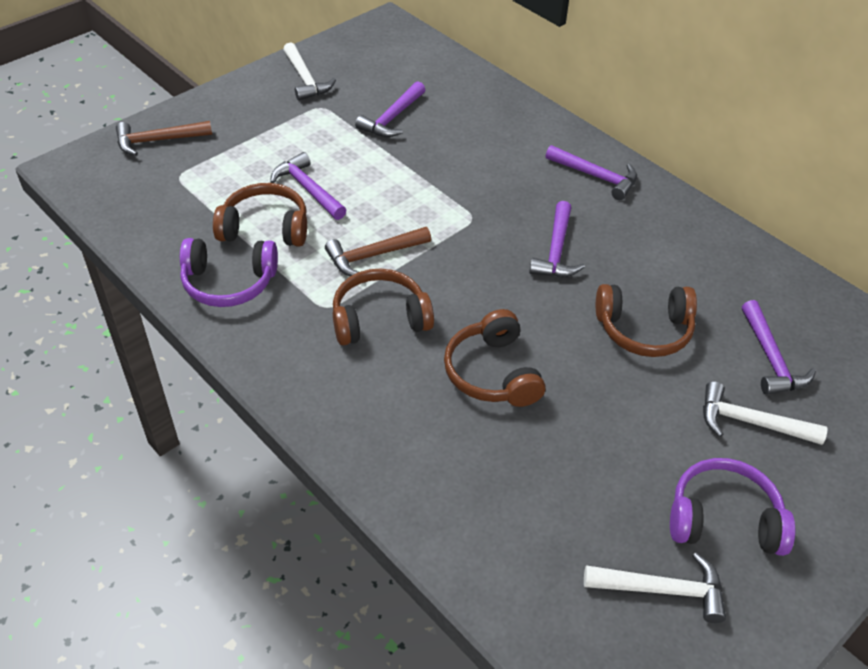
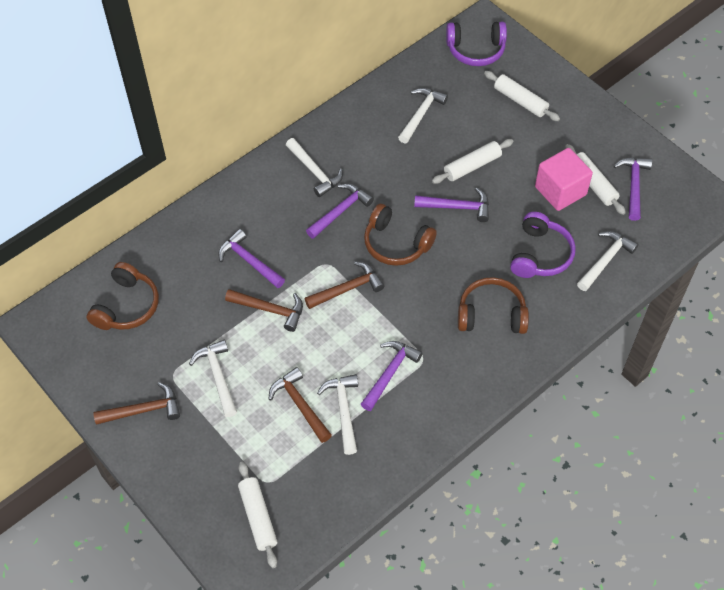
brown hammer: [116,121,212,156] [325,227,431,276] = 2 -> [93,382,180,425] [225,289,303,332] [269,367,332,443] [305,261,384,309] = 4
brown headphones: [213,183,307,247] [333,269,434,345] [444,309,546,407] [596,284,697,357] = 4 -> [86,262,159,330] [364,204,437,266] [458,277,529,334] = 3
pink cube: none = 0 -> [535,148,593,211] = 1
white hammer: [283,42,336,101] [584,553,726,623] [703,381,828,445] = 3 -> [189,340,237,417] [286,138,343,197] [317,374,358,455] [398,88,448,144] [577,231,638,291] = 5
white rolling pin: none = 0 -> [238,462,277,568] [432,139,513,184] [484,71,560,121] [565,144,626,215] = 4

